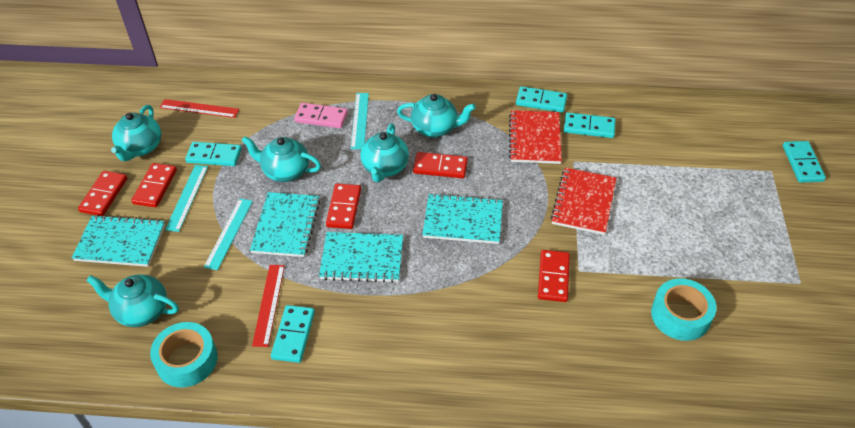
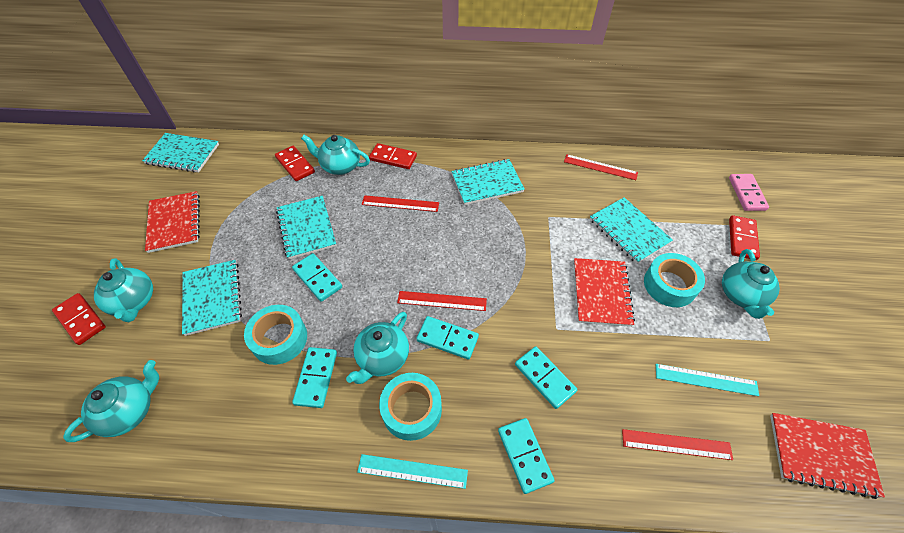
red domino: [78,171,127,216] [131,163,177,208] [326,184,361,229] [413,152,468,178] [538,250,570,302] = 5 -> [52,293,106,345] [275,146,315,181] [369,143,417,169] [729,215,760,260] = 4
red notebook: [509,110,562,164] [551,168,616,235] = 2 -> [145,191,200,253] [574,258,635,327] [770,413,885,499] = 3
red ruler: [160,99,239,118] [252,265,285,347] = 2 -> [362,195,439,212] [397,291,487,311] [564,154,638,180] [622,429,733,460] = 4
turquoise notebook: [72,215,165,267] [250,192,320,257] [319,232,403,283] [422,193,503,244] = 4 -> [142,133,219,172] [182,260,242,336] [276,196,337,259] [451,159,525,205] [590,197,673,264] = 5
turquoise ruler: [165,165,208,232] [204,198,253,270] [351,93,369,149] = 3 -> [357,454,468,489] [656,364,759,396] = 2
turquoise tape: [150,322,218,387] [651,278,716,341] = 2 -> [244,305,307,365] [379,373,442,441] [644,253,705,307] = 3

